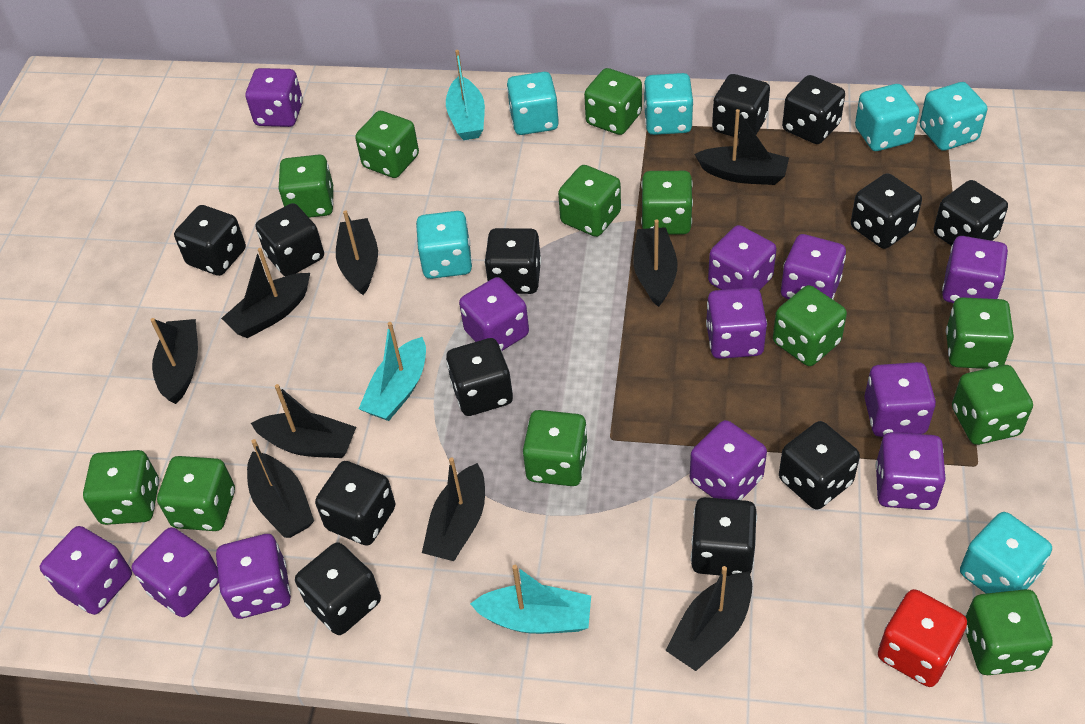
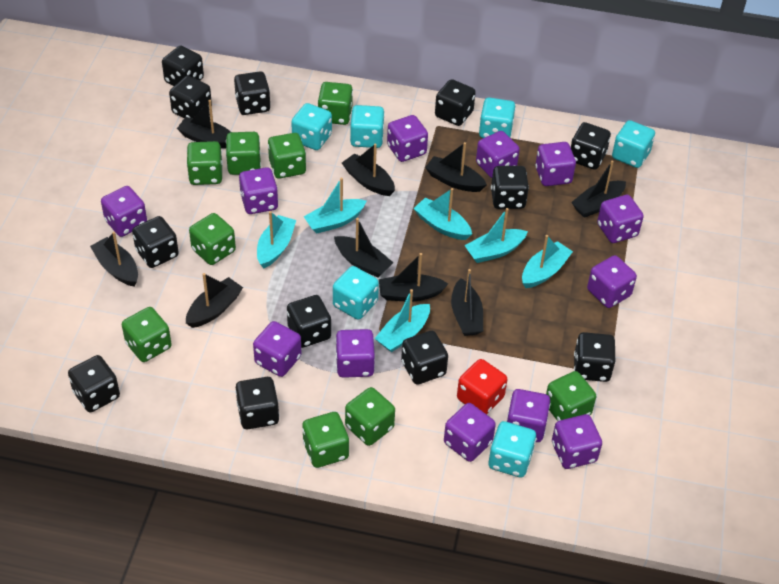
green dice: [83,450,159,525] [157,456,235,531] [278,155,333,218] [355,111,419,178] [523,410,588,486] [558,165,621,237] [584,68,642,135] [641,171,693,235] [773,285,847,366] [946,297,1014,369] [952,365,1033,445] [965,589,1053,675] = 12 -> [122,307,172,362] [187,141,223,185] [189,213,236,265] [226,132,261,175] [268,133,306,179] [302,412,349,468] [318,82,353,125] [345,387,395,446] [546,371,596,421] = 9
turquoise boat: [359,322,426,421] [446,50,485,140] [470,565,591,634] = 3 -> [257,211,296,268] [304,178,366,233] [375,289,430,352] [413,188,472,240] [464,208,528,263] [522,235,573,288] = 6

